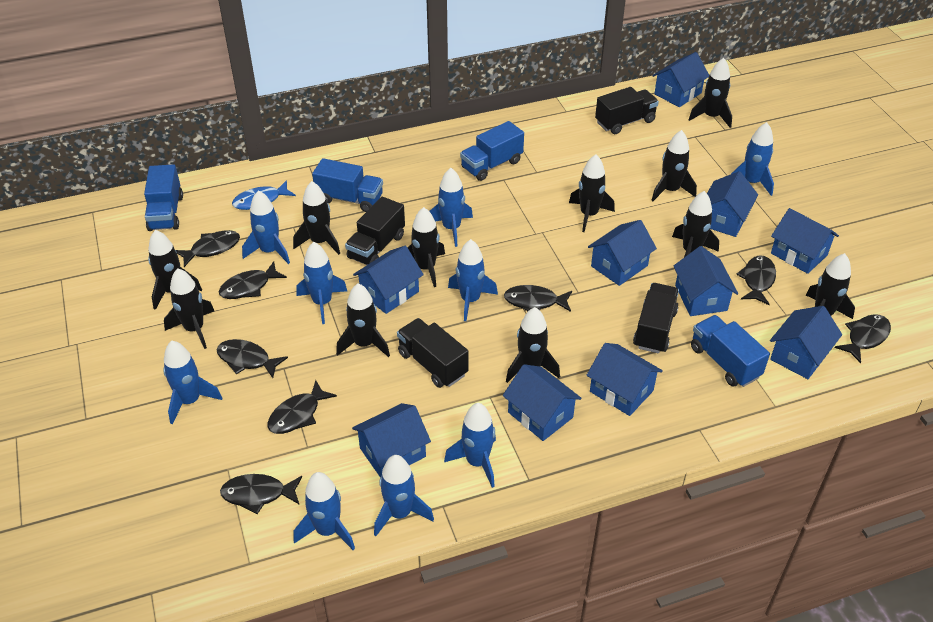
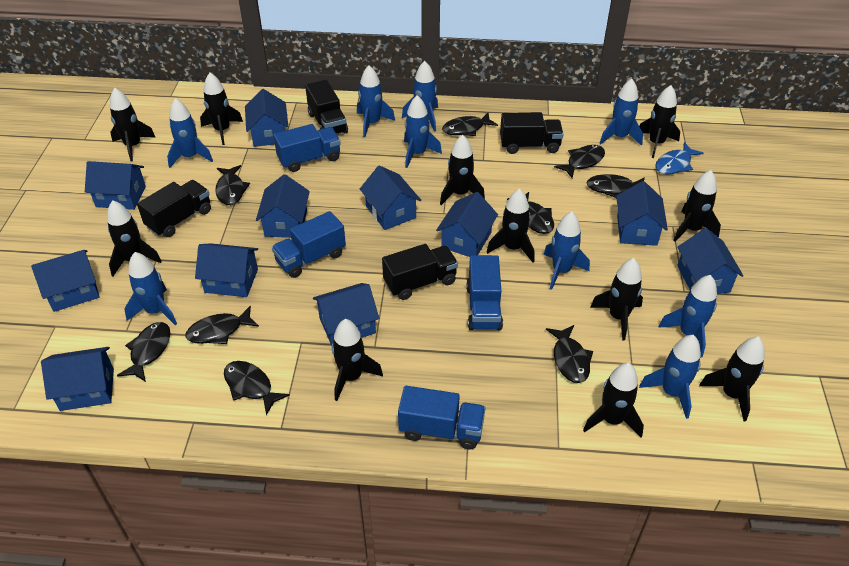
black fish: [176,230,240,267] [217,339,288,378] [219,261,287,299] [220,474,302,514] [267,380,337,434] [504,285,572,312] [736,256,776,305] [835,314,891,363] = 8 -> [117,322,170,382] [185,305,259,344] [215,165,250,205] [224,361,290,415] [442,113,498,136] [507,192,554,234] [546,325,593,383] [554,145,605,178] [586,174,645,198] = 9
blue house: [352,403,431,477] [353,246,424,314] [503,364,582,441] [587,343,663,416] [588,220,657,286] [652,52,709,107] [674,246,738,316] [707,171,758,237] [770,306,842,379] [771,208,839,274] = 10 -> [31,250,100,312] [41,347,114,411] [85,161,146,210] [195,243,258,297] [245,89,288,147] [256,174,310,238] [313,283,379,346] [360,165,421,230] [436,192,498,257] [616,181,668,246] [677,228,743,294] = 11

